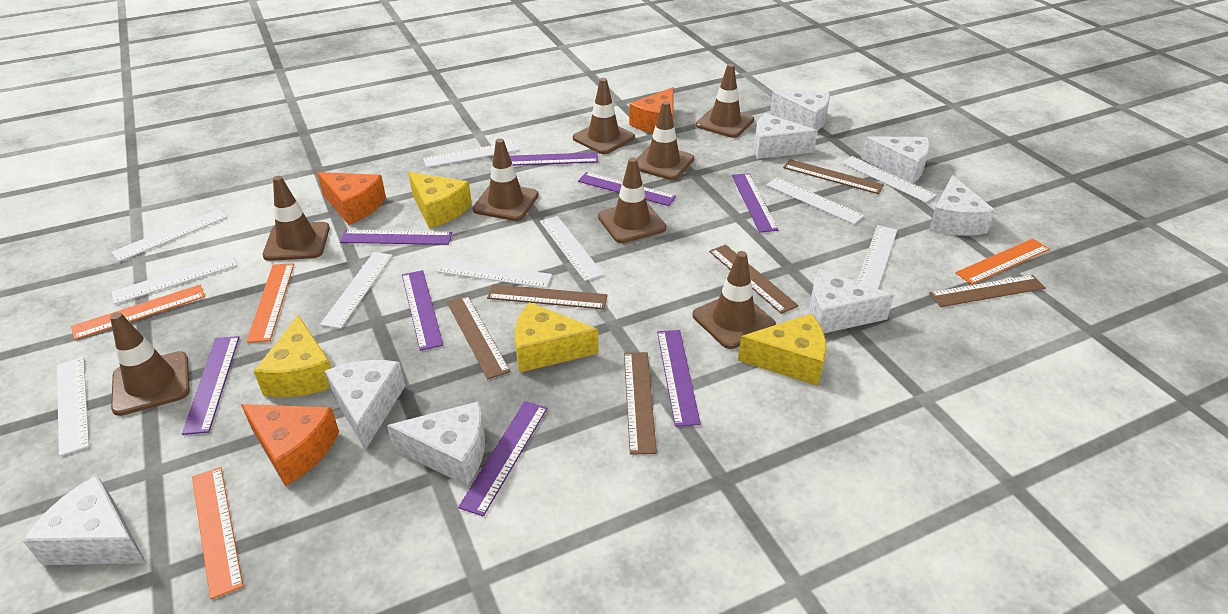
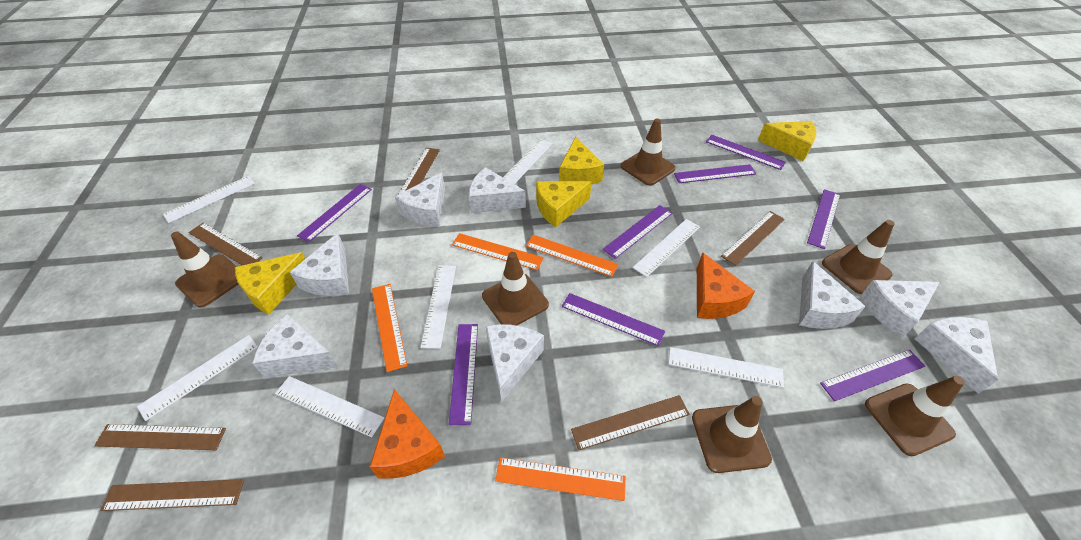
brown traffic cone: [110,312,190,416] [263,176,330,261] [473,138,539,221] [573,78,635,154] [598,157,666,243] [637,101,694,180] [693,251,776,349] [696,64,754,138] = 8 -> [171,231,239,308] [482,252,549,326] [621,119,676,186] [692,396,772,473] [822,220,894,294] [865,376,965,456] = 6
orange cheese: [241,404,339,486] [317,172,386,225] [629,87,674,133] = 3 -> [370,389,445,479] [697,252,755,319] = 2
white ruler: [57,357,89,456] [111,209,227,262] [111,254,238,304] [320,252,393,329] [423,141,520,168] [437,259,552,288] [540,216,604,281] [766,177,864,224] [842,156,936,203] [857,225,897,289] = 10 -> [137,335,258,421] [163,176,255,223] [275,376,385,437] [420,265,456,349] [503,139,553,184] [633,219,700,277] [668,347,784,388] = 7

